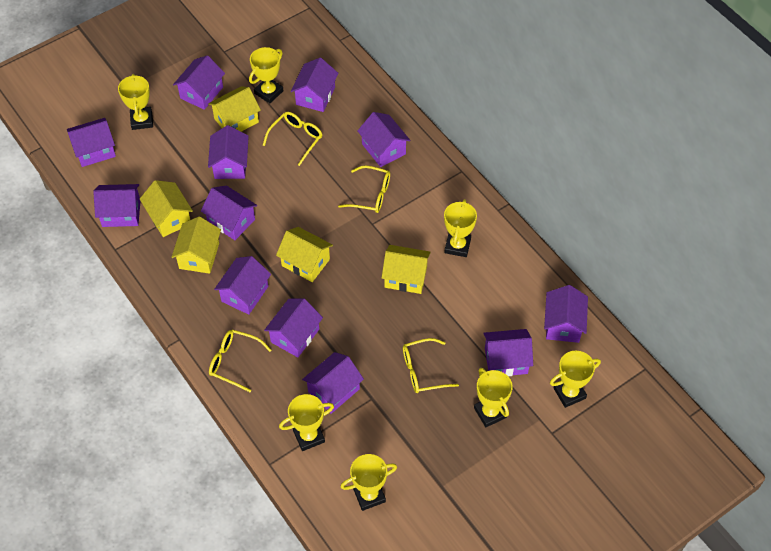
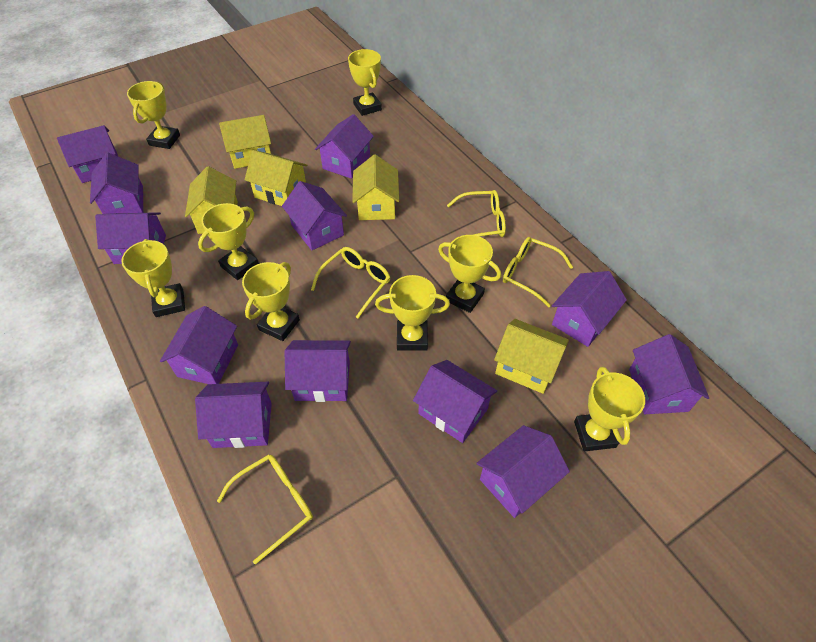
yellow trophy: [118,74,153,130] [249,47,283,103] [279,394,334,451] [341,454,397,511] [444,199,477,257] [474,368,513,427] [550,351,601,408] = 7 -> [121,239,185,317] [127,81,180,149] [198,203,259,280] [242,262,300,341] [348,49,382,116] [375,275,450,350] [438,235,501,313] [574,367,645,451] = 8

